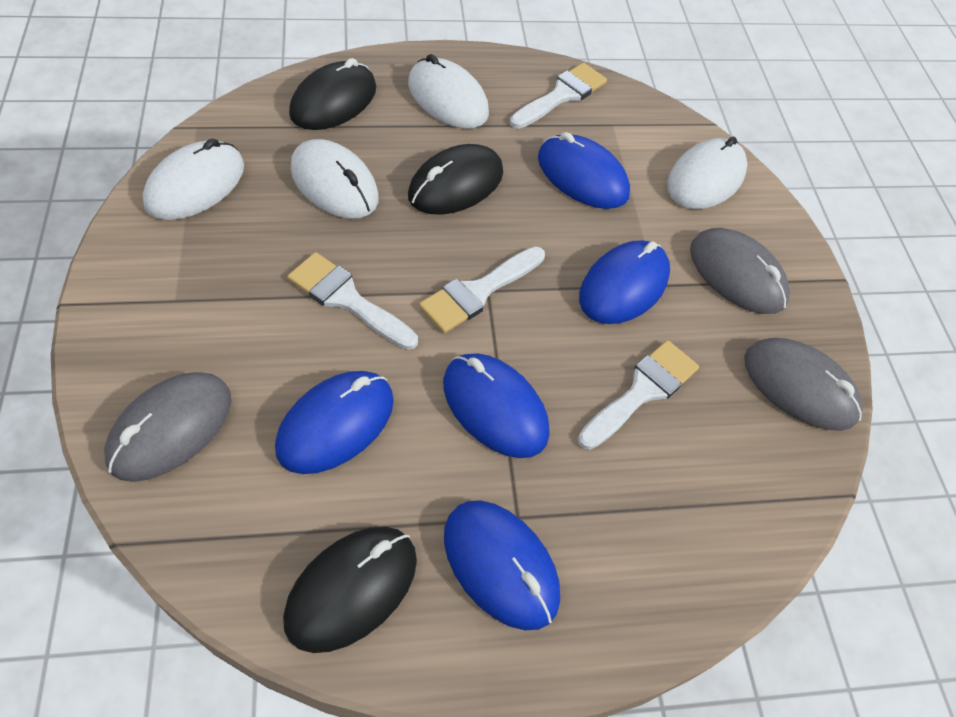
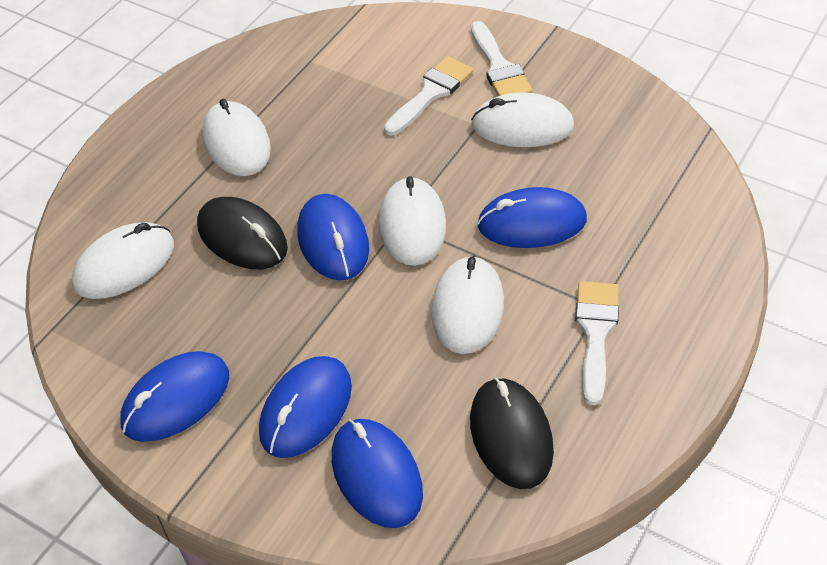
black mouse: [283,526,417,653] [289,58,376,130] [408,144,503,215] = 3 -> [197,197,288,269] [470,377,554,489] = 2
grey mouse: [104,372,232,482] [690,228,790,314] [744,338,863,431] = 3 -> none = 0
white brush: [287,252,418,350] [419,246,545,333] [510,63,607,129] [578,340,699,450] = 4 -> [384,56,473,136] [471,21,533,96] [575,281,619,405] = 3
white mouse: [143,138,244,220] [291,139,379,219] [408,54,489,129] [667,136,747,209] = 4 -> [72,222,174,299] [202,99,271,176] [379,176,446,266] [431,256,504,354] [471,92,574,147] = 5

